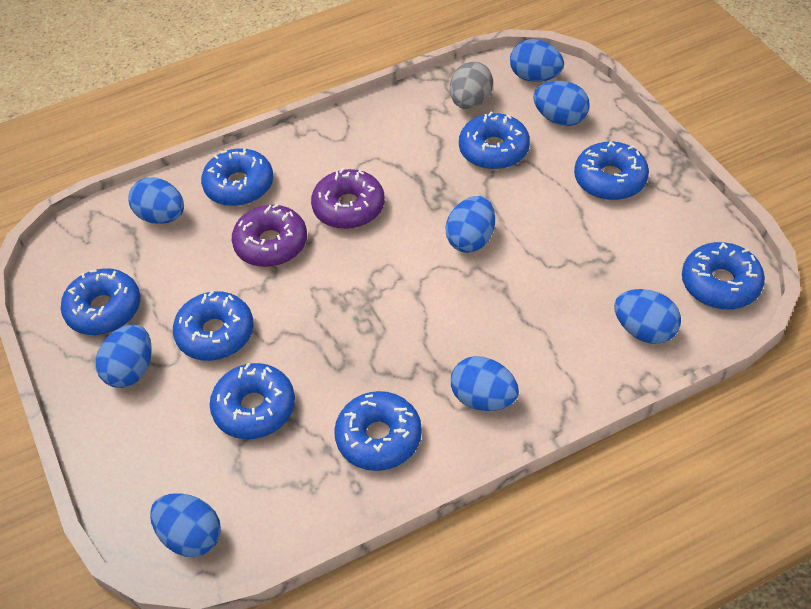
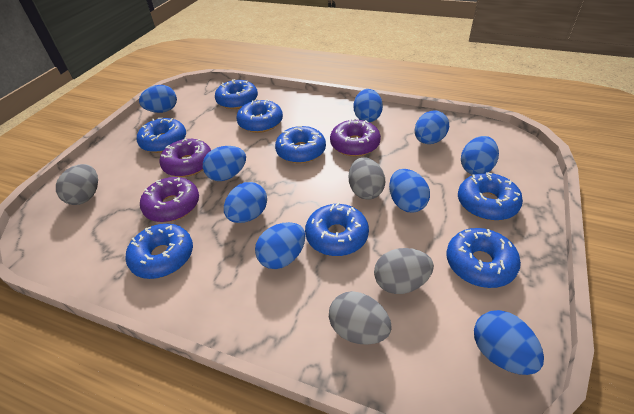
blue egg: [95,324,152,388] [129,177,184,224] [150,493,221,557] [445,196,495,253] [451,356,519,411] [510,39,564,82] [533,81,590,126] [614,289,681,344] = 8 -> [139,85,177,113] [203,146,246,181] [224,182,267,223] [255,222,305,269] [354,89,383,122] [389,169,430,213] [415,110,449,144] [461,136,499,175] [474,310,544,375] = 9
grey egg: [450,62,493,109] = 1 -> [56,164,98,205] [329,291,392,345] [349,157,385,200] [374,248,434,294] = 4
purple donut: [232,204,307,267] [311,168,385,229] = 2 -> [140,177,199,222] [159,138,211,177] [330,118,381,157] = 3

